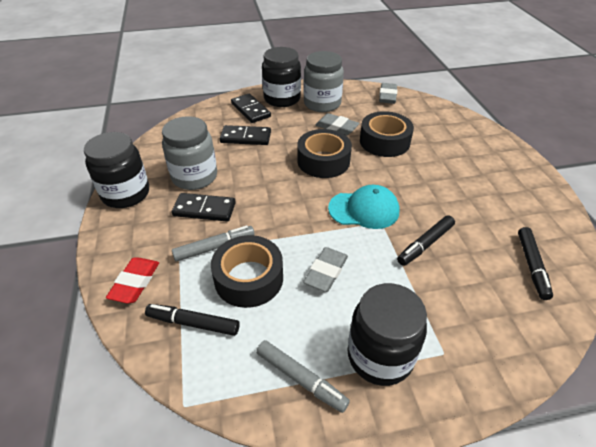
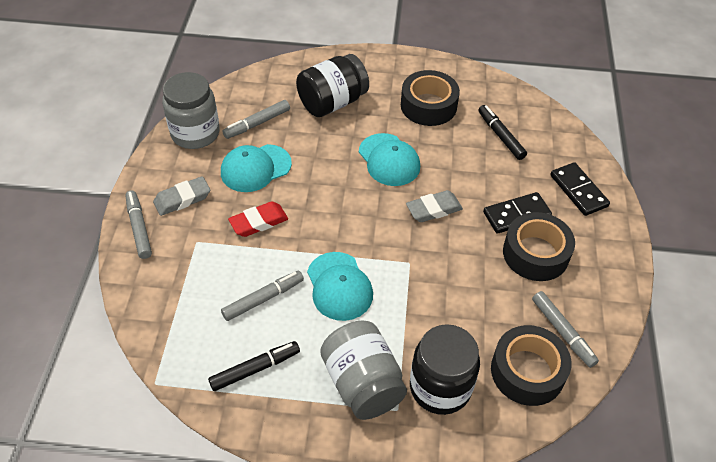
black domino: [172,193,236,222] [220,125,271,145] [231,94,271,123] = 3 -> [483,192,552,234] [550,162,610,216] = 2
black jar: [84,132,149,208] [262,47,301,107] [347,283,427,386] = 3 -> [296,54,369,117] [410,324,480,415] = 2
black marker: [145,304,240,336] [397,215,455,266] [518,227,553,300] = 3 -> [208,341,300,391] [478,105,527,160] = 2
grey eraser: [303,247,348,292] [315,113,359,135] [379,83,397,104] = 3 -> [153,176,210,216] [406,190,463,222] = 2
grey marker: [172,225,255,261] [256,340,350,413] = 2 -> [125,190,152,259] [221,271,304,321] [223,100,290,139] [532,291,599,368] = 4
turquoise cap: [328,185,399,229] = 1 -> [221,144,292,192] [307,252,373,321] [359,133,420,186] = 3

